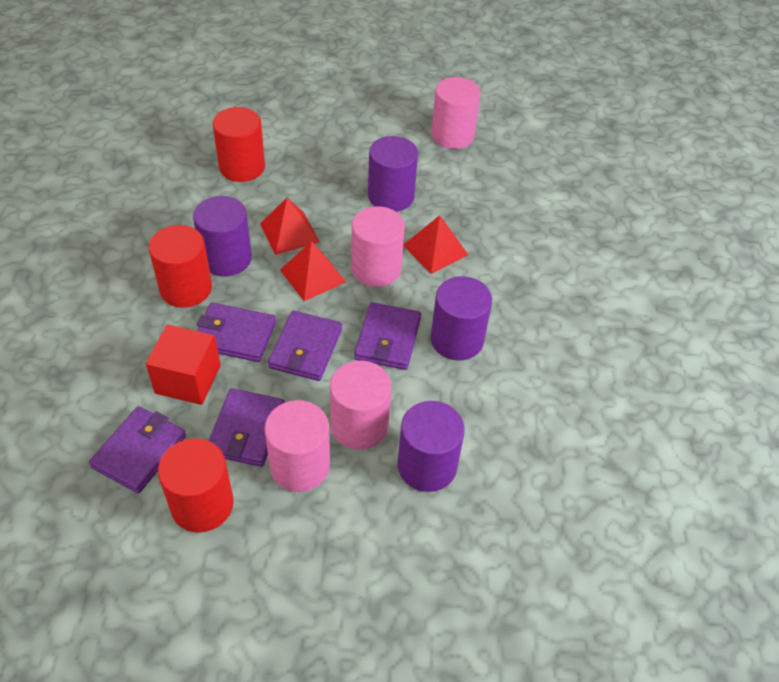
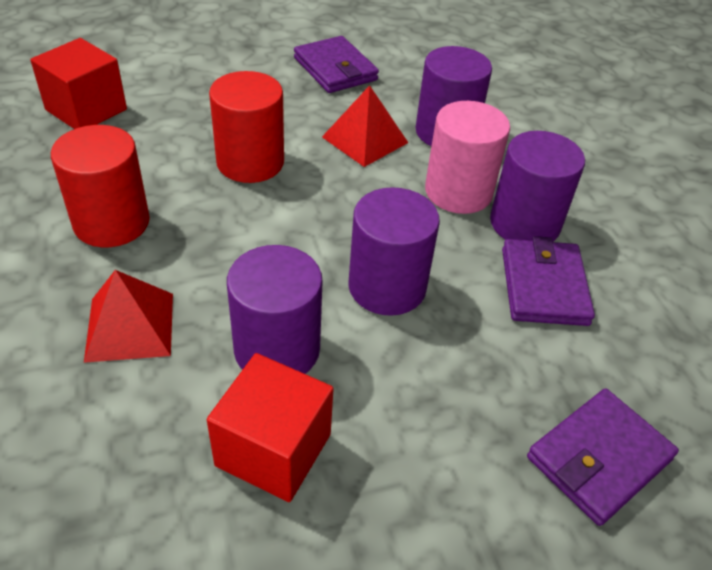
pink cylinder: [265,400,330,492] [330,360,392,450] [351,206,405,287] [431,77,481,149] = 4 -> [425,101,510,214] = 1
purple wallet: [89,406,186,493] [197,303,276,362] [209,388,285,467] [268,311,342,381] [354,302,421,370] = 5 -> [294,36,379,93] [502,236,595,326] [527,388,679,526] = 3
red cube: [146,324,221,405] = 1 -> [30,38,127,129] [207,353,334,502] = 2
red cylinder: [149,225,212,308] [158,438,234,533] [213,107,265,182] = 3 -> [51,125,150,247] [209,71,284,183] = 2
red pyramid: [260,198,320,255] [280,241,346,301] [403,215,468,274] = 3 -> [84,270,173,363] [322,85,408,167] = 2

